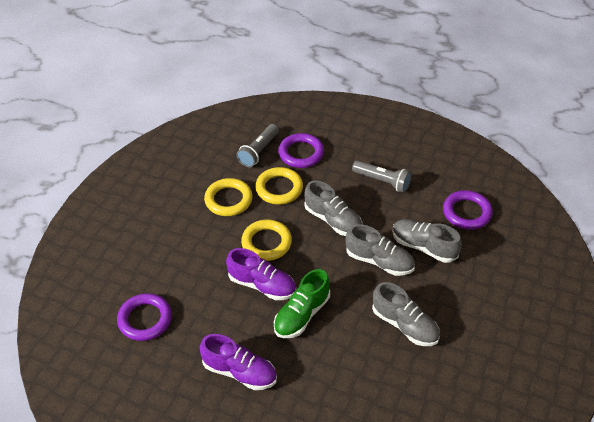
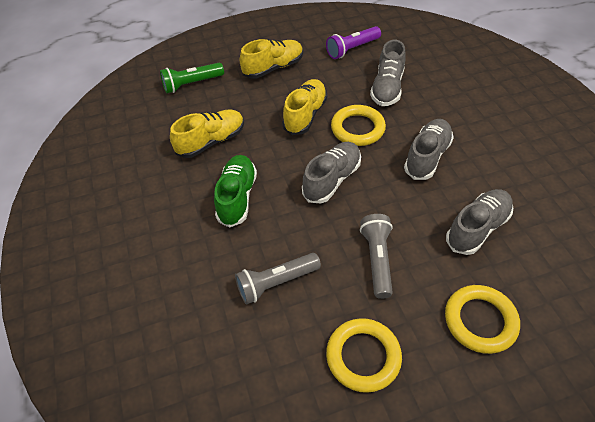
green flashlight: none = 0 -> [160,63,224,93] = 1
purple flashlight: none = 0 -> [326,26,381,59] = 1
purple ring: [117,293,172,341] [278,133,324,168] [443,190,493,230] = 3 -> none = 0
purple shoe: [200,334,277,390] [226,248,296,300] = 2 -> none = 0
yellow shoe: none = 0 -> [170,109,244,158] [240,39,303,79] [282,79,327,135] = 3

